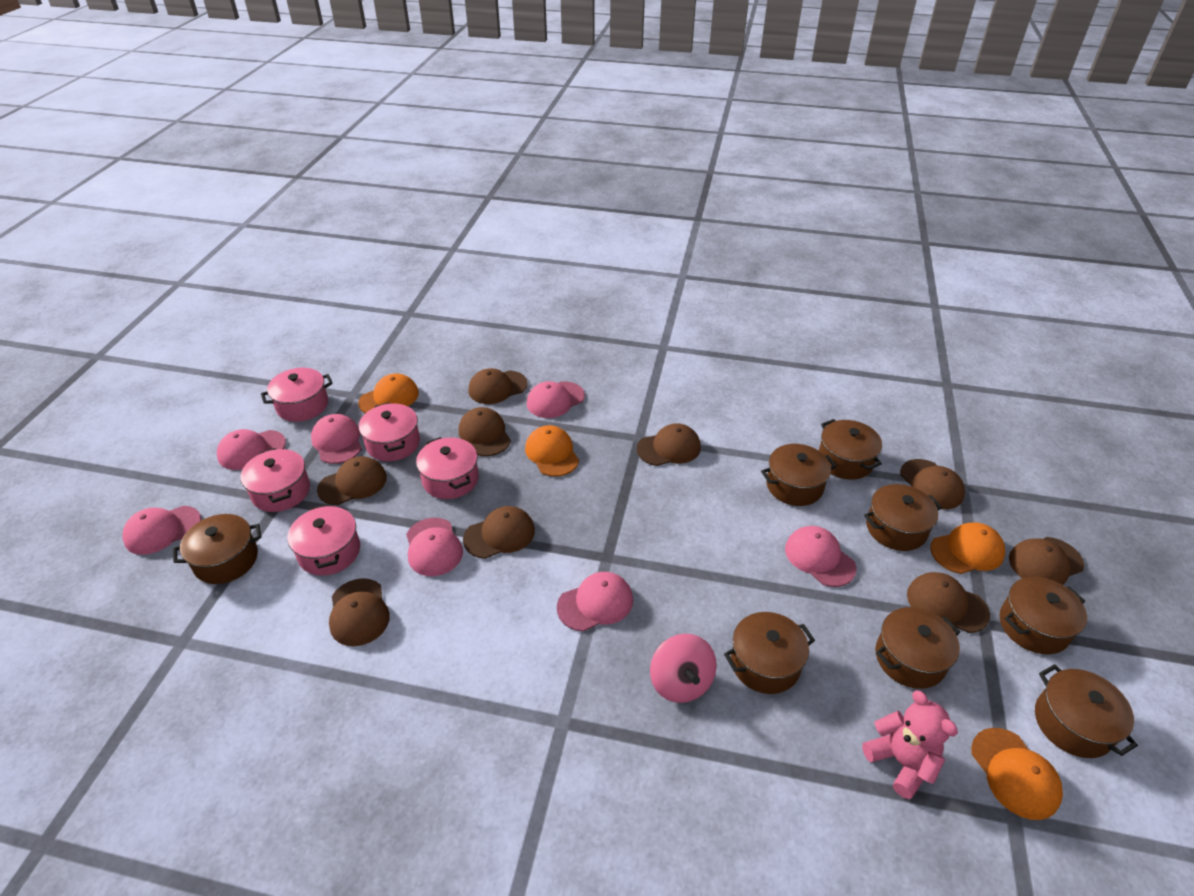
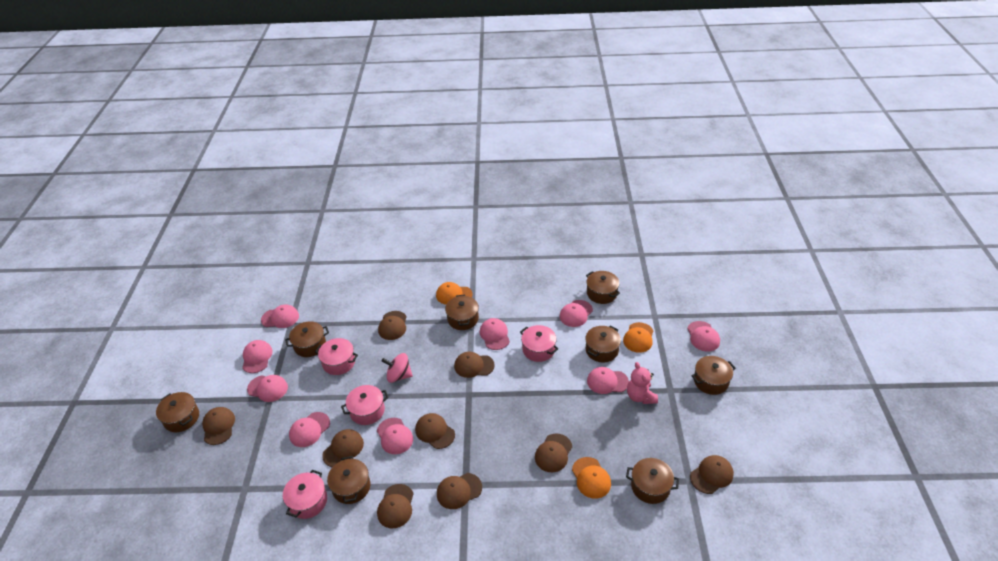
orange cap: [358,374,419,413] [525,425,579,477] [930,522,1005,574] [971,728,1063,820] = 4 -> [436,282,473,304] [572,457,611,499] [623,322,654,353] = 3
pink cap: [122,506,201,555] [217,429,286,470] [311,414,362,464] [406,518,463,576] [527,381,585,418] [557,572,633,632] [785,526,856,587] = 7 -> [242,340,272,373] [247,375,288,402] [261,304,299,328] [289,412,330,447] [377,418,413,454] [480,318,510,350] [559,300,593,327] [587,367,629,394] [687,321,720,352] = 9
pink pot: [240,448,310,512] [261,368,333,422] [288,504,360,576] [359,402,420,461] [416,437,479,499] = 5 -> [283,470,327,519] [315,338,358,375] [341,385,389,425] [520,325,558,362] = 4

